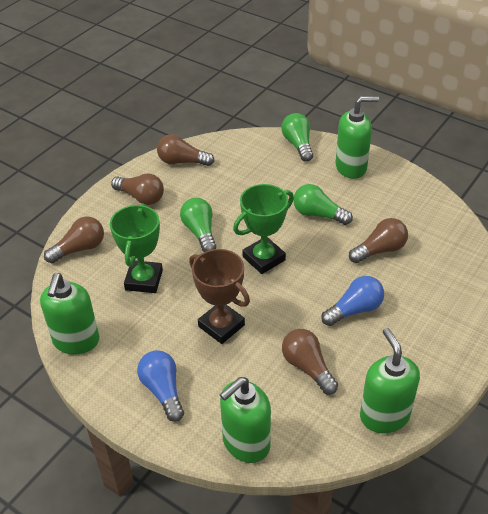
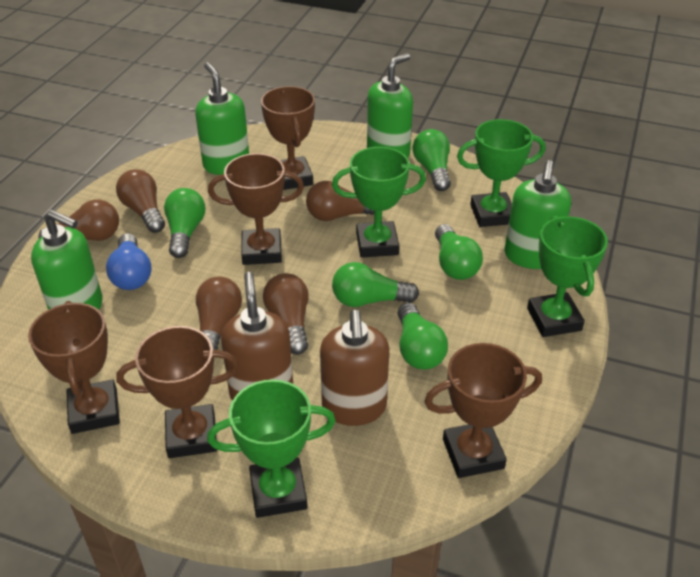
blue light bulb: [137,350,184,422] [321,276,384,326] = 2 -> [106,233,151,290] = 1
brown soap dispenser: none = 0 -> [221,272,293,401] [320,310,389,426] = 2
brown trophy: [189,249,250,344] = 1 -> [28,301,120,434] [116,326,239,458] [208,153,304,265] [261,86,315,190] [424,343,542,478] = 5
green light bulb: [180,198,216,252] [281,113,313,162] [293,184,353,225] = 3 -> [164,188,205,258] [332,262,419,307] [397,303,448,370] [413,129,451,191] [435,224,483,280] = 5
green trophy: [110,204,163,293] [233,184,294,274] = 2 -> [207,379,336,518] [332,147,426,258] [457,119,546,227] [527,216,608,337] = 4

